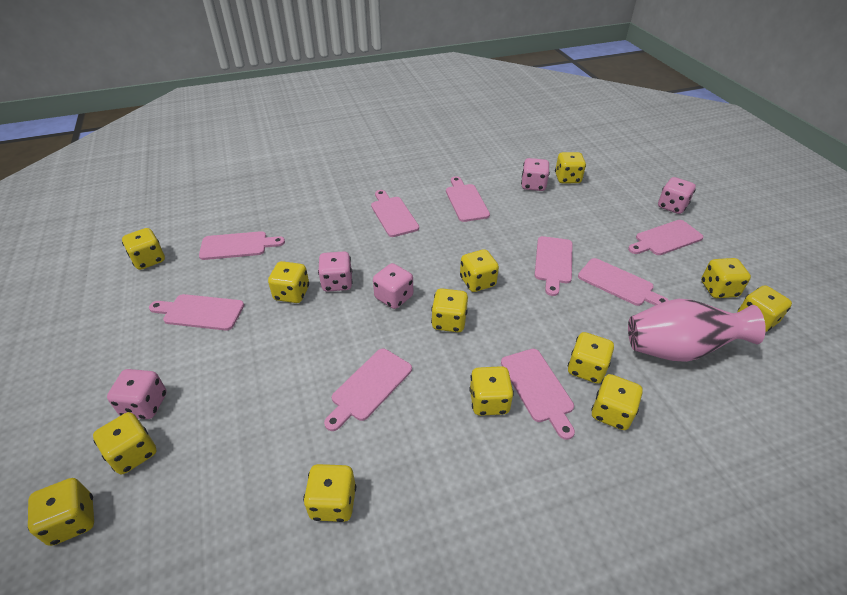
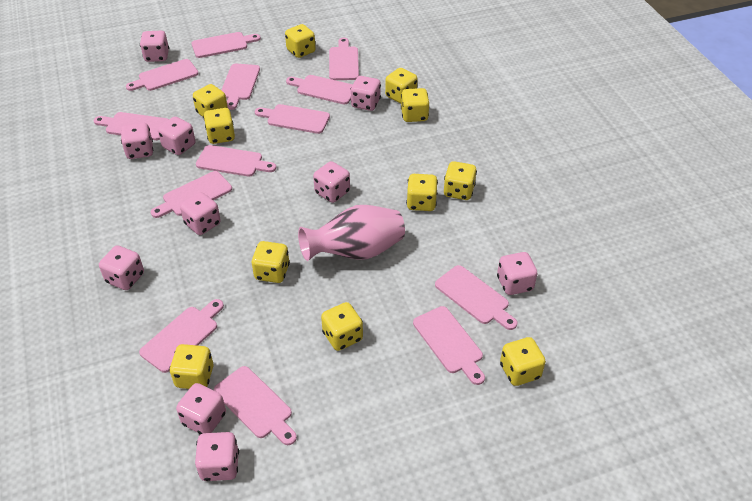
pink cutting board: [149,294,244,331] [199,231,285,260] [324,349,412,431] [371,190,419,237] [446,176,490,222] [501,349,575,440] [535,236,572,296] [578,258,669,306] [628,220,703,255] = 9 -> [94,112,169,140] [126,59,199,91] [139,299,224,373] [151,171,232,218] [191,32,261,58] [196,145,276,177] [214,366,297,445] [221,64,260,110] [255,104,330,134] [286,75,353,104] [329,38,359,80] [413,306,485,385] [435,265,518,330] = 13
pink dice: [107,369,167,419] [318,251,353,292] [373,263,413,309] [521,158,550,191] [658,177,696,214] = 5 -> [99,245,144,290] [121,123,153,159] [140,31,169,62] [158,117,195,155] [176,383,226,434] [180,192,221,235] [195,432,239,481] [313,161,350,203] [351,76,381,111] [497,252,538,295] = 10
yellow dice: [28,478,94,546] [93,412,157,474] [122,228,165,270] [268,261,309,303] [303,464,356,522] [431,288,468,332] [460,249,499,292] [469,366,514,416] [555,152,586,183] [568,332,614,383] [591,374,643,430] [701,258,751,298] [737,285,792,332] = 13 -> [169,344,213,389] [193,84,228,117] [203,108,235,144] [252,241,290,283] [285,24,316,58] [321,302,363,351] [385,68,417,103] [401,88,429,122] [406,174,438,211] [444,161,477,200] [500,337,546,386] = 11

